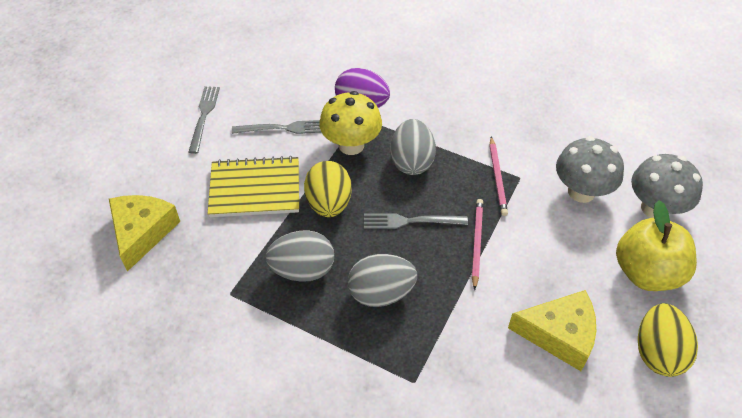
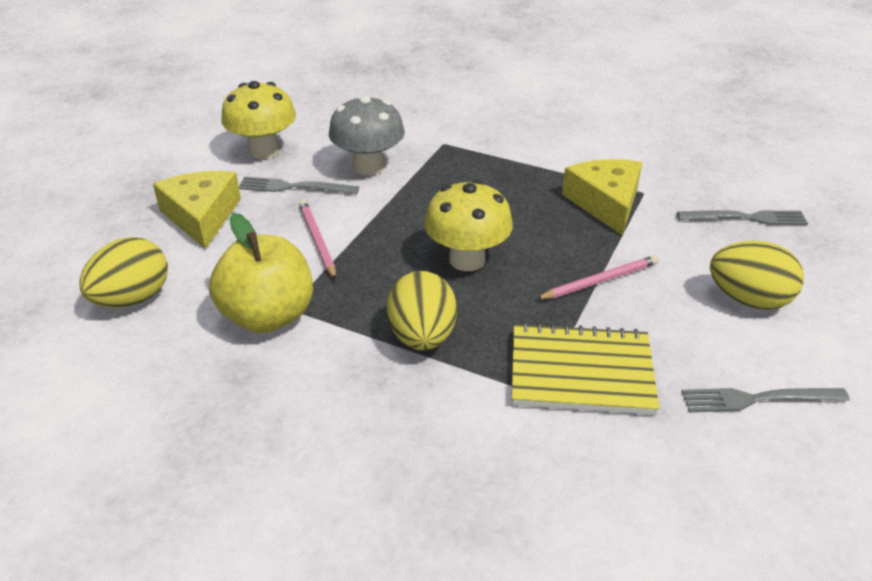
grey egg: [265,230,334,282] [348,254,417,307] [390,119,436,175] = 3 -> none = 0
grey mushroom: [556,136,624,203] [631,154,703,218] = 2 -> [329,95,405,175] = 1
purple egg: [335,68,390,108] = 1 -> none = 0
yellow egg: [304,161,352,217] [638,303,698,377] = 2 -> [79,237,168,308] [387,271,457,350] [710,241,804,310] = 3
yellow mushroom: [319,91,382,155] = 1 -> [221,81,296,159] [424,180,513,271] = 2

